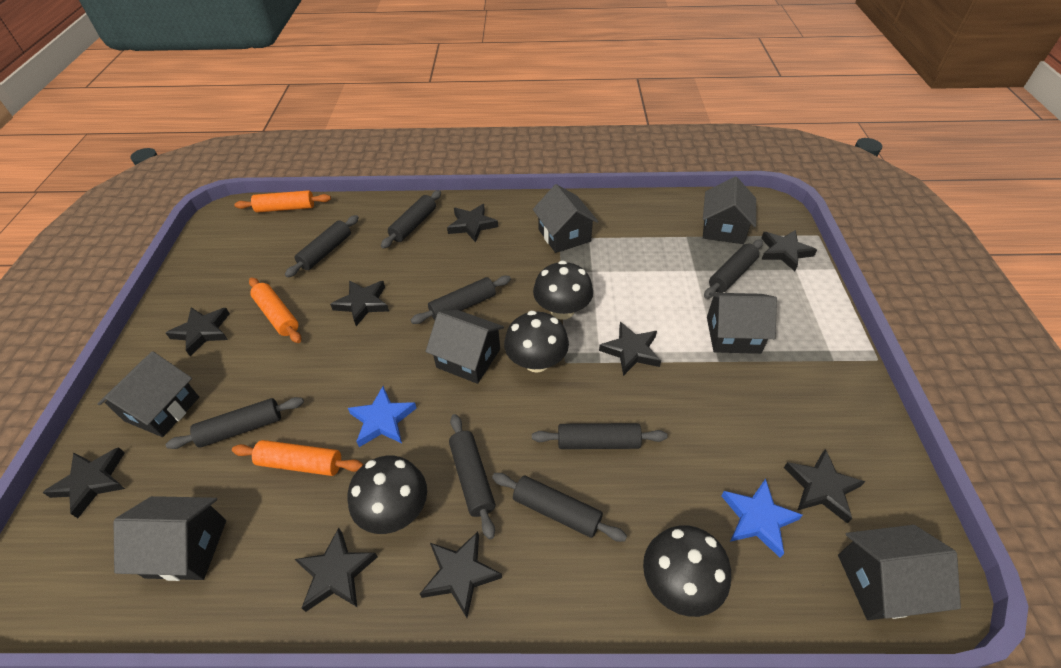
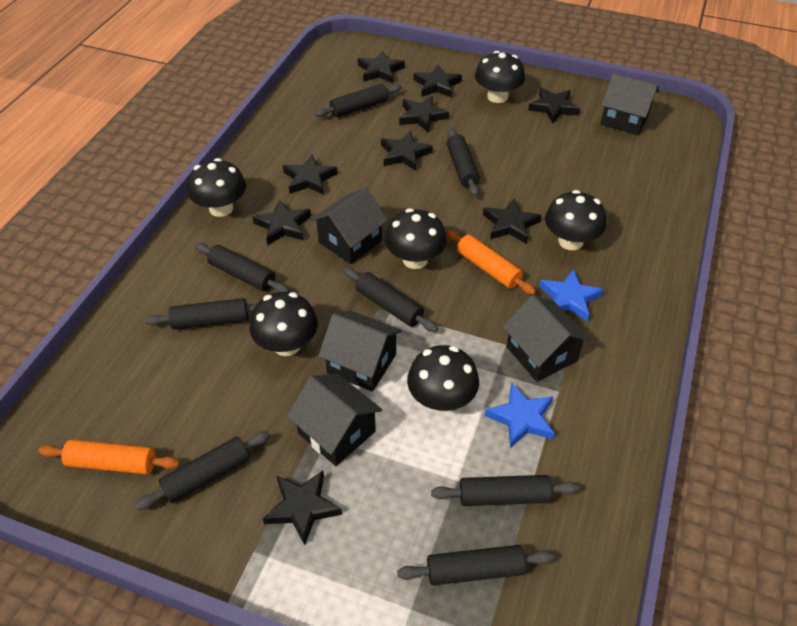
black house: [98,351,199,437] [113,496,226,581] [426,310,504,384] [533,184,598,253] [703,176,756,244] [707,293,777,354] [838,525,961,620] = 7 -> [287,374,382,466] [310,188,388,264] [318,310,402,392] [502,295,591,382] [601,73,659,135] = 5
black mushroom: [348,456,427,534] [504,311,569,373] [533,261,593,320] [643,525,731,617] = 4 -> [187,158,246,217] [250,292,318,356] [385,208,447,269] [407,345,479,412] [475,51,525,103] [545,190,606,250] = 6
orange rolling pin: [232,440,364,476] [234,190,331,213] [249,277,301,343] = 3 -> [39,440,180,474] [446,230,536,295] = 2

